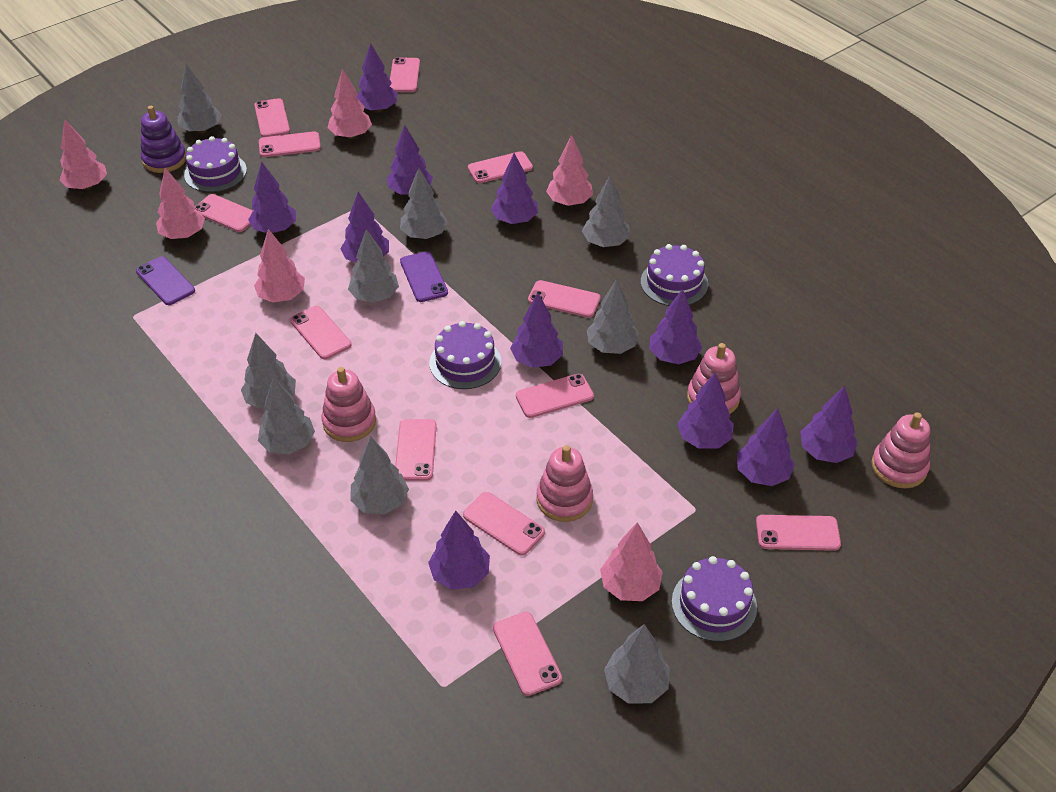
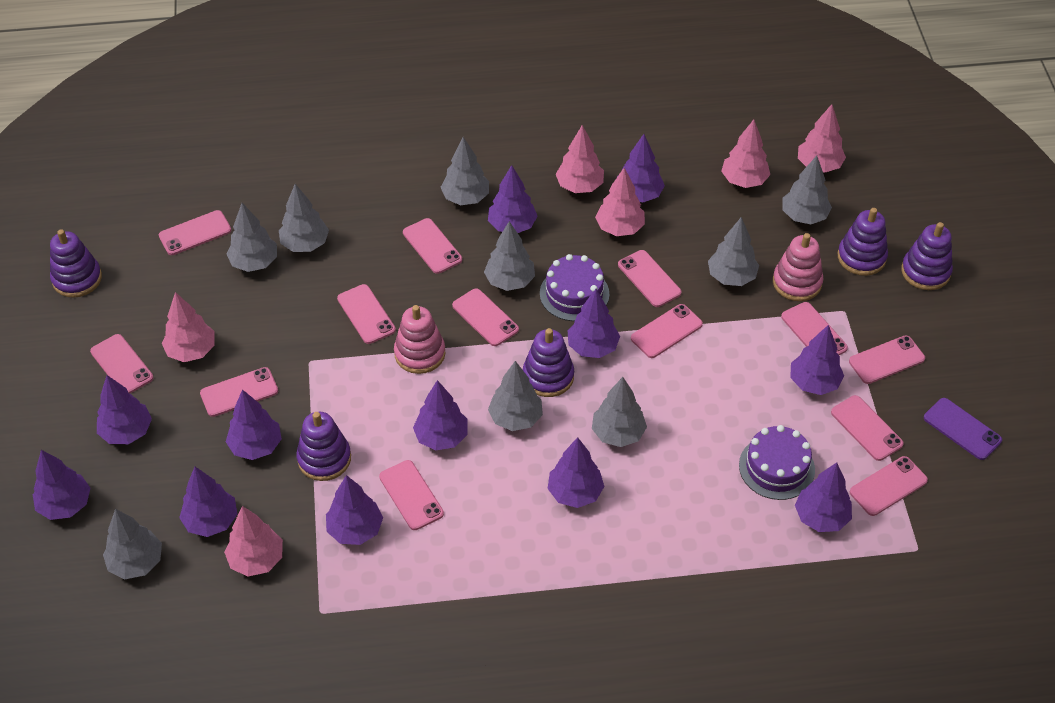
pink phone: [195,194,253,232] [254,98,290,137] [259,131,321,157] [290,306,351,359] [390,57,420,92] [395,419,437,481] [463,492,545,556] [468,151,533,183] [493,612,562,696] [516,374,594,418] [528,280,601,318] [756,515,841,551] = 12 -> [90,334,153,394] [159,210,231,255] [200,367,278,417] [337,284,396,344] [379,460,444,530] [403,218,462,274] [452,288,519,346] [618,250,681,307] [631,304,703,358] [781,302,848,355] [831,395,904,461] [849,335,925,384] [850,456,928,516] = 13
pink stacking toy: [321,367,376,442] [537,445,593,522] [687,343,741,414] [871,412,930,488] = 4 -> [394,305,446,374] [773,233,824,301] = 2
purple cake: [184,136,247,192] [430,321,501,389] [641,244,708,306] [672,556,757,642] = 4 -> [540,254,609,321] [739,425,815,500] = 2
purple phone: [136,256,195,305] [400,251,448,302] = 2 -> [924,398,1002,460] = 1
purple stacking toy: [141,106,186,173] = 1 -> [50,229,102,298] [296,412,351,481] [523,328,574,397] [838,208,888,276] [901,222,953,290] = 5
purple tree: [248,161,296,233] [340,192,389,262] [356,43,398,112] [387,125,433,195] [428,511,490,590] [491,153,538,224] [510,293,563,368] [649,289,702,364] [677,373,734,449] [737,408,795,486] [800,385,858,463] = 11 -> [33,450,90,520] [97,375,152,444] [179,467,237,537] [226,389,282,460] [326,475,383,545] [413,380,468,450] [488,165,538,233] [547,437,604,508] [568,289,620,358] [617,134,665,202] [790,325,844,395] [795,463,852,532] = 12

